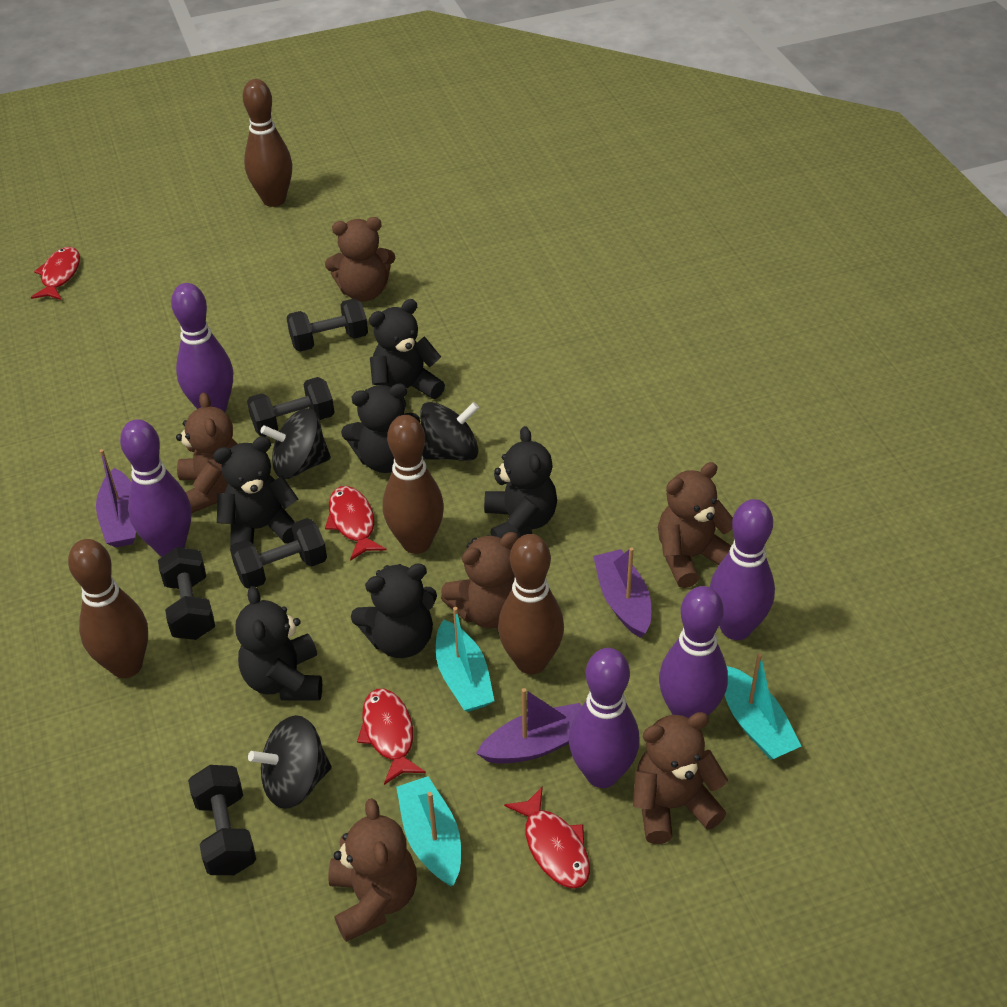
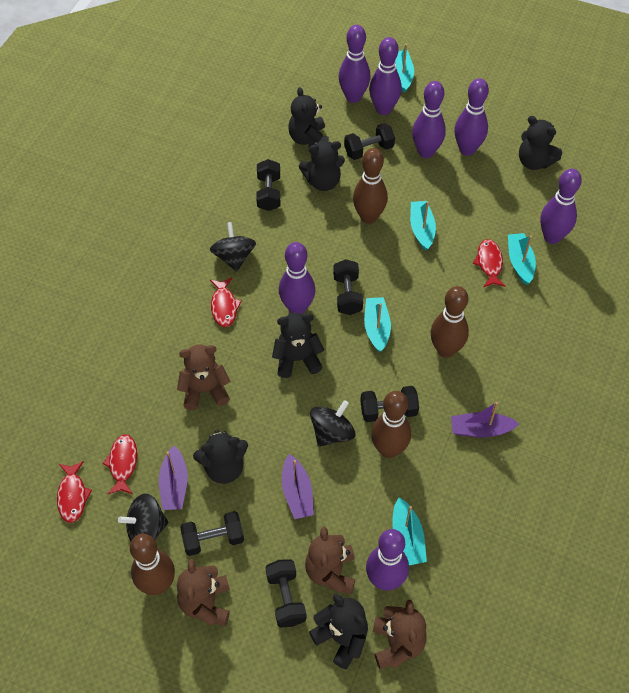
black dumbbell: [158,547,215,640] [188,765,256,875] [230,518,327,589] [247,377,335,437] [286,299,368,352] = 5 -> [180,511,244,556] [256,159,280,211] [265,559,307,628] [333,259,363,315] [344,123,395,160] [360,386,419,422] = 6
brown teddy bear: [176,393,238,513] [325,217,395,301] [328,798,417,942] [441,532,519,628] [633,712,728,844] [658,462,733,588] = 6 -> [177,344,230,410] [177,559,230,626] [305,527,355,594] [373,600,427,669] = 4
purple bowling pin: [120,419,191,557] [171,283,233,412] [569,648,640,788] [659,586,728,718] [710,499,775,640] = 5 -> [279,242,315,314] [339,25,370,103] [366,529,409,591] [369,37,402,115] [412,81,446,158] [454,78,489,156] [540,169,582,244] = 7
turquoise boat: [396,776,461,886] [436,607,494,712] [725,653,802,760] = 3 -> [364,297,391,353] [392,497,427,565] [395,44,414,93] [410,201,436,251] [508,233,536,285] = 5

